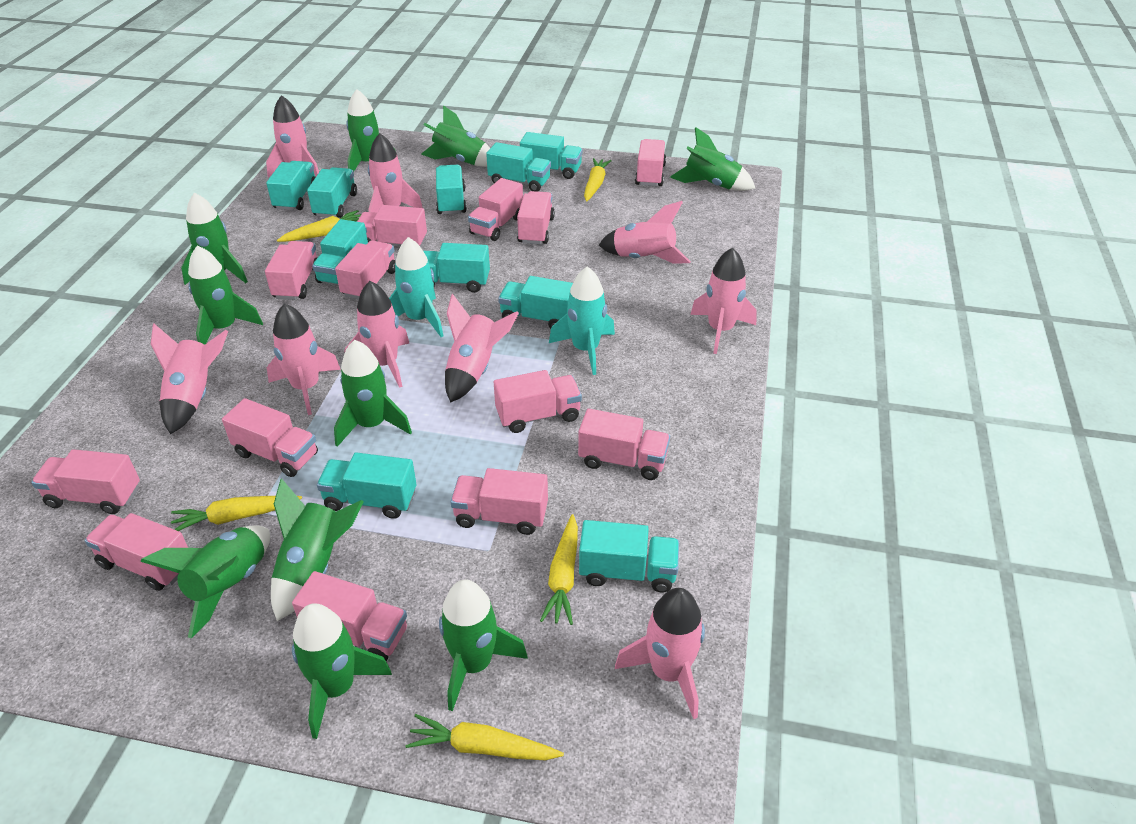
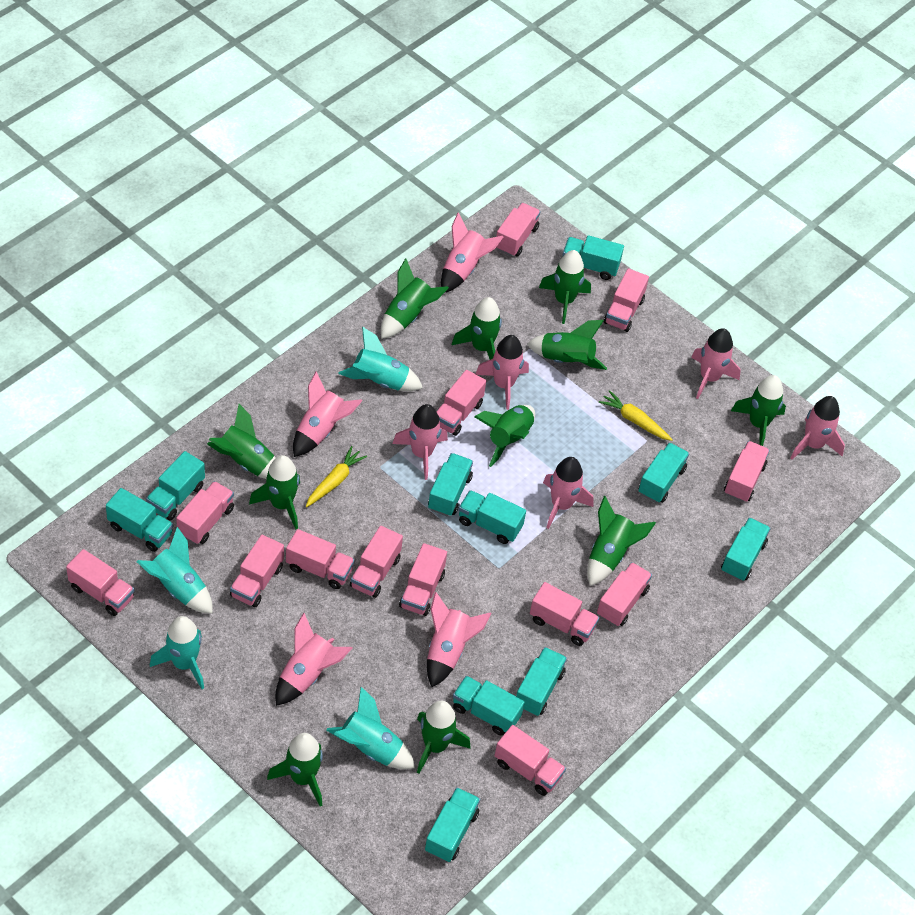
green rocket: [140,525,270,638] [181,193,248,285] [188,246,263,345] [271,478,364,621] [292,603,392,739] [334,340,412,447] [346,89,395,172] [421,105,490,167] [439,579,528,711] [670,127,755,191] = 10 -> [207,404,276,479] [249,455,300,529] [267,733,323,807] [381,258,449,339] [417,701,470,774] [452,297,502,360] [474,405,535,467] [527,320,607,370] [539,250,591,324] [587,496,656,586] [731,375,786,446] = 11
turquoise rocket: [389,237,443,337] [549,266,615,375] = 2 -> [137,527,213,614] [150,616,204,689] [326,687,415,769] [338,327,423,391] = 4
yellow carrot: [171,496,302,531] [277,210,361,242] [405,714,564,760] [540,514,578,625] [584,158,612,201] = 5 -> [306,446,367,507] [599,390,673,441] = 2

